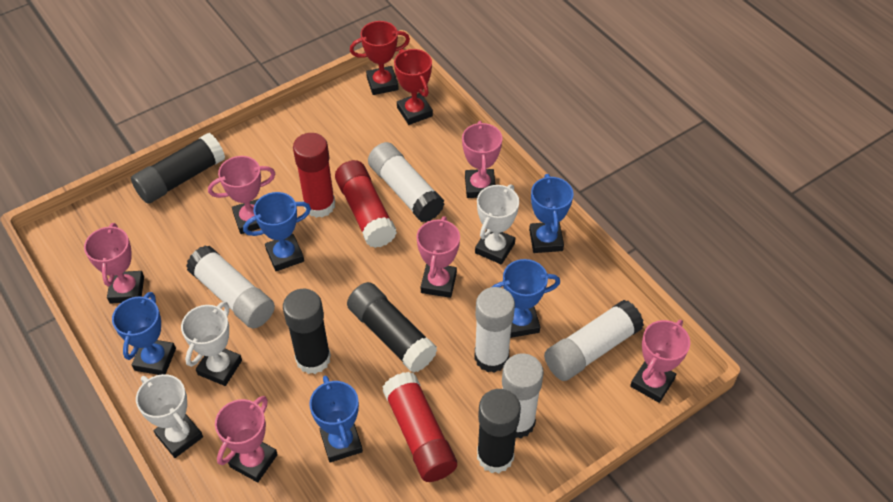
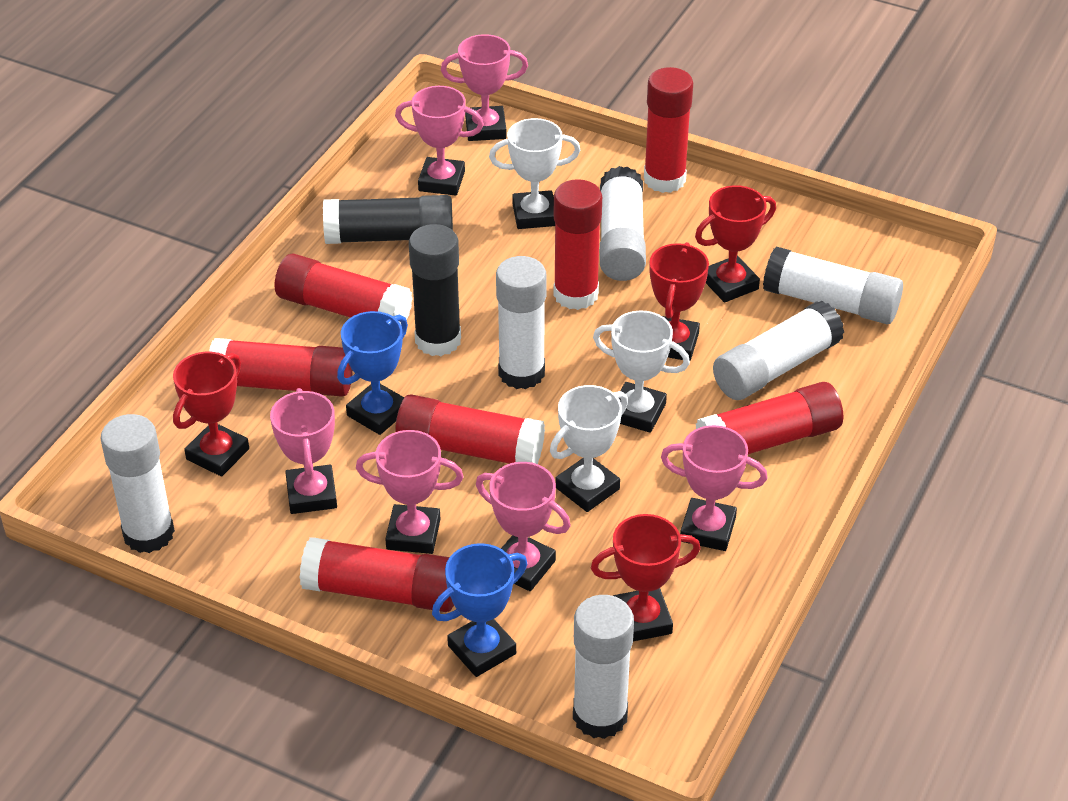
black glue stick: [131,133,225,204] [283,289,331,374] [347,282,437,373] [477,389,521,473] = 4 -> [323,195,453,244] [409,224,461,356] = 2
blue trophy: [112,292,176,375] [243,192,311,271] [309,375,363,462] [492,259,560,338] [529,174,573,253] = 5 -> [337,311,408,435] [432,543,527,677] = 2
red glue stick: [293,133,335,218] [335,160,397,248] [383,372,457,482] = 3 -> [209,338,353,397] [274,253,413,324] [300,537,454,612] [395,394,545,464] [554,179,602,310] [644,67,693,193] [696,382,843,454] = 7
red trophy: [350,21,410,95] [394,49,433,125] = 2 -> [173,352,249,476] [591,514,700,641] [649,242,709,361] [695,185,776,303] = 4
white glue stick: [186,245,275,328] [368,142,444,222] [474,287,515,373] [502,353,544,438] [544,300,644,381] = 5 -> [100,414,175,553] [496,256,547,389] [573,595,634,739] [600,166,646,281] [713,301,844,400] [763,246,903,324] = 6

